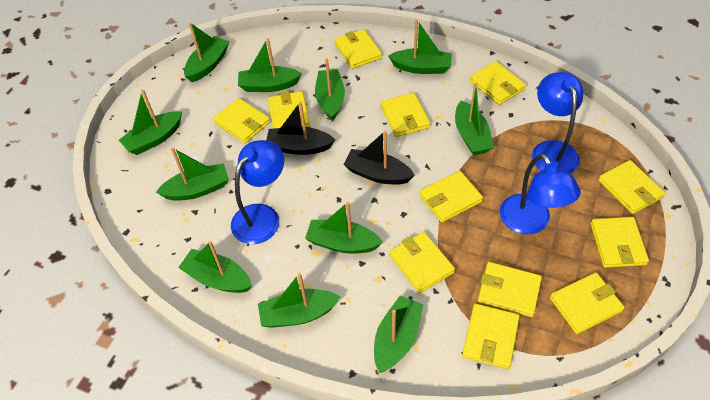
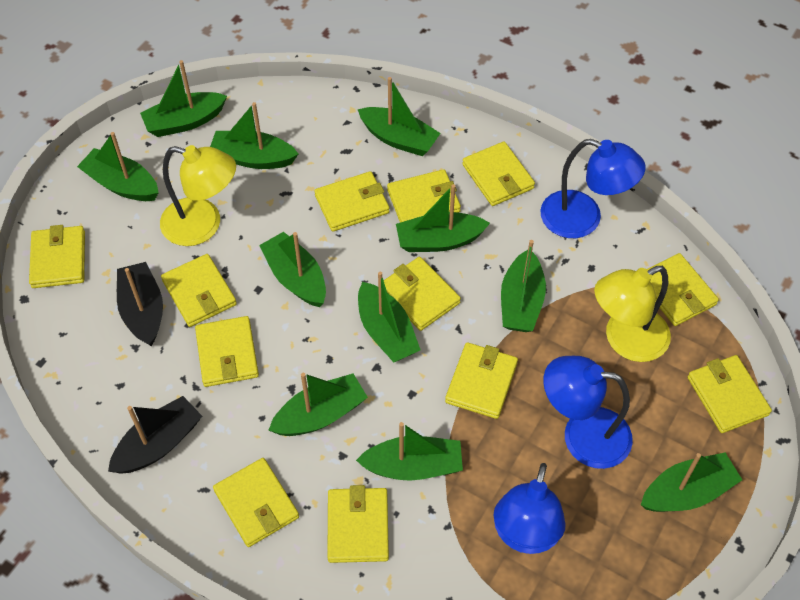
yellow lamp: none = 0 -> [160,145,236,246] [594,266,671,362] = 2

